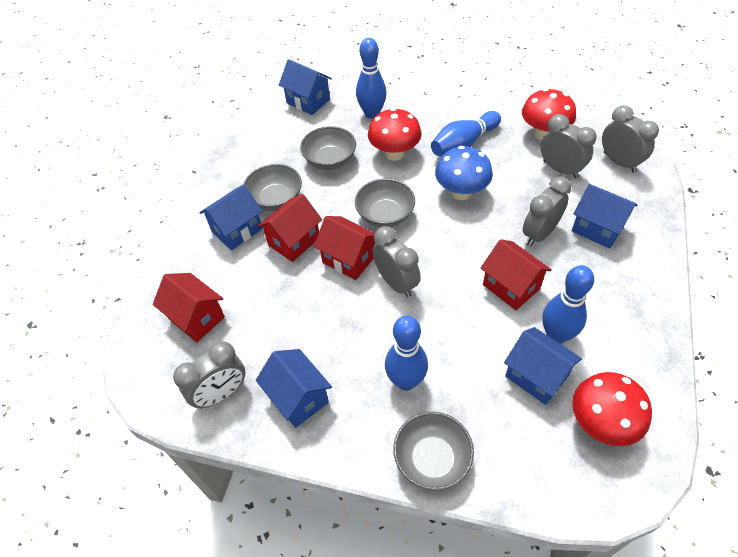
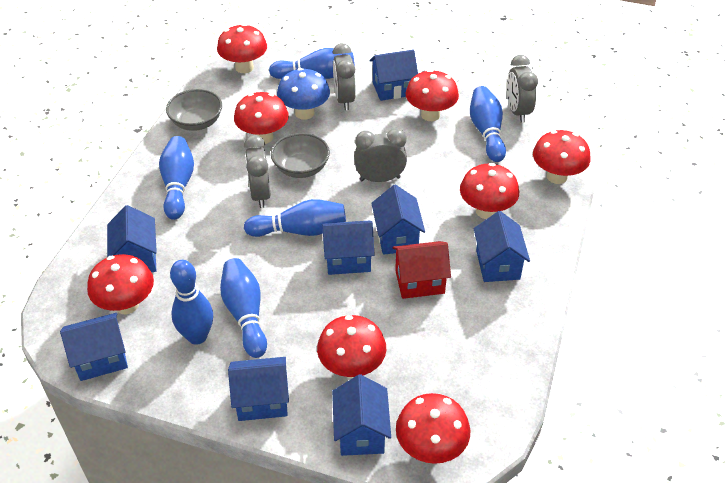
blue bowling pin: [356,37,387,119] [385,316,428,390] [431,111,501,156] [542,265,594,344] = 4 -> [159,136,194,220] [170,260,213,345] [220,258,267,358] [244,199,346,237] [269,48,355,79] [470,86,506,162] = 6
blue house: [199,184,263,250] [256,349,332,428] [279,59,332,115] [504,327,582,405] [572,184,637,249] = 5 -> [60,313,128,381] [107,205,157,272] [228,357,289,421] [322,221,375,275] [332,374,391,456] [370,49,418,101] [371,185,425,255] [474,211,530,282] = 8
grey bowl: [244,164,302,211] [300,126,356,170] [355,179,415,227] [393,412,474,490] = 4 -> [166,89,222,131] [271,133,330,178] = 2
grey clock: [173,341,245,409] [372,226,421,298] [523,176,571,246] [541,114,597,178] [602,105,659,173] = 5 -> [244,135,271,208] [333,43,356,110] [354,128,407,182] [507,55,538,123] = 4
red house: [153,273,225,342] [258,194,322,262] [314,216,375,280] [481,239,552,310] = 4 -> [392,241,451,299] = 1
red mushroom: [368,108,422,161] [522,88,576,140] [572,372,652,446] = 3 -> [87,254,154,314] [217,24,267,73] [234,92,289,144] [317,315,386,378] [396,393,470,464] [406,69,459,121] [460,163,519,219] [533,130,591,184] = 8

